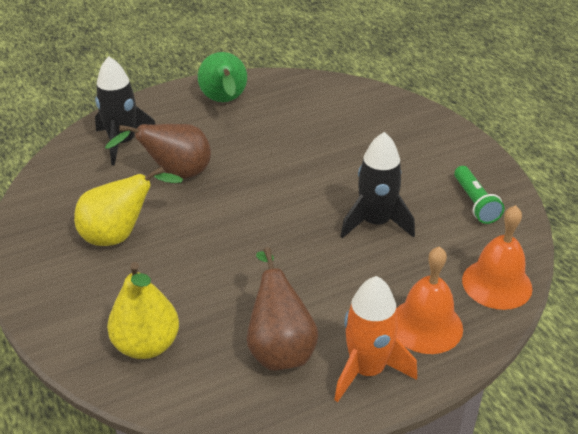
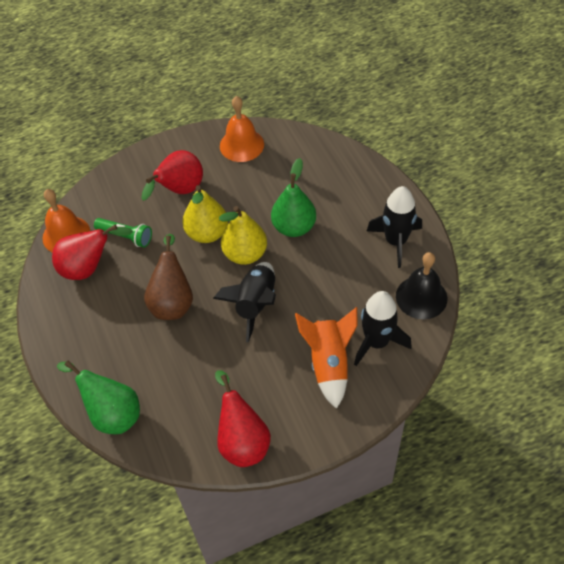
black bell: none = 0 -> [396,252,447,319] = 1
black rocket: [95,56,156,166] [341,132,415,238] = 2 -> [213,262,276,342] [354,291,412,366] [367,186,422,268] = 3
brown pear: [105,124,211,179] [247,247,319,371] = 2 -> [144,234,193,320] = 1
green pear: [198,52,247,102] = 1 -> [57,361,140,434] [271,158,316,237] = 2
red pear: none = 0 -> [52,225,133,280] [141,150,203,201] [215,370,271,467] = 3

